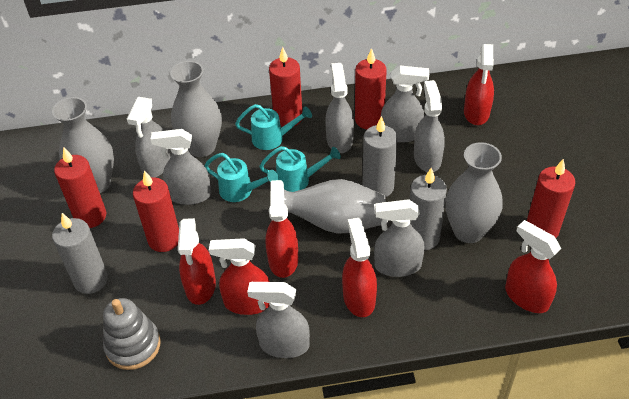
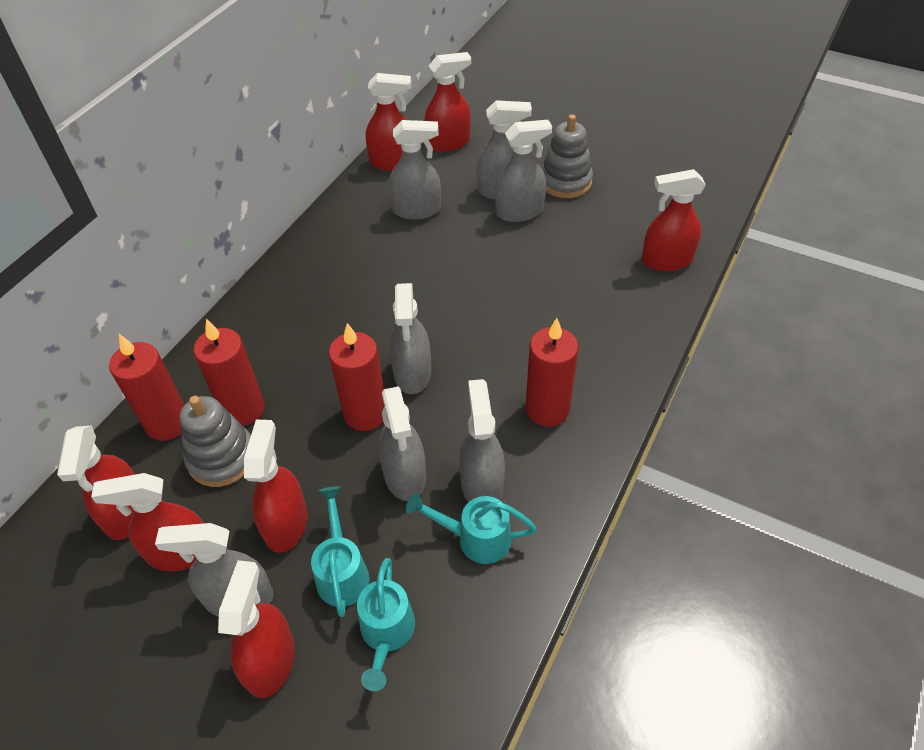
grey candle: [52,213,108,294] [362,116,397,197] [410,168,447,250] = 3 -> none = 0
grey stacking toy: [103,298,161,370] = 1 -> [180,396,251,487] [541,114,593,198] = 2
grey vase: [52,97,114,193] [170,61,222,157] [284,179,386,234] [445,142,503,243] = 4 -> none = 0
red candle: [54,147,106,228] [133,170,179,252] [269,47,302,127] [355,48,387,129] [527,159,575,238] = 5 -> [109,334,184,441] [193,319,265,426] [328,323,385,431] [526,318,579,427] = 4
red spray bottle: [178,218,216,305] [209,238,270,315] [266,180,298,278] [342,218,377,317] [464,44,494,125] [505,220,561,313] = 6 -> [57,425,135,540] [91,473,204,571] [218,560,295,698] [244,420,308,553] [366,73,411,171] [424,52,471,152] [642,169,706,271] = 7

